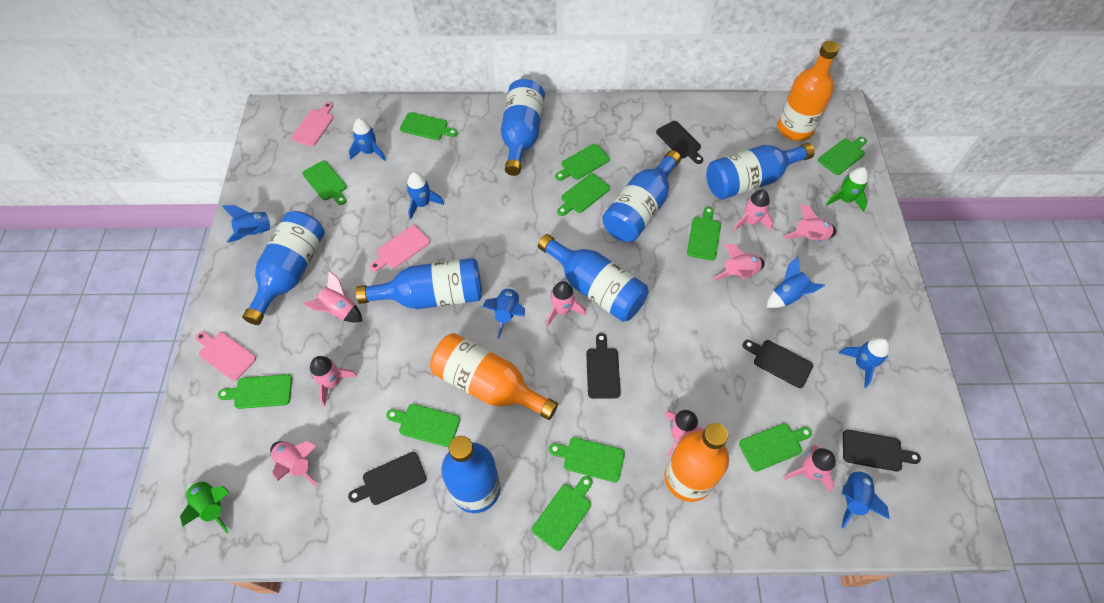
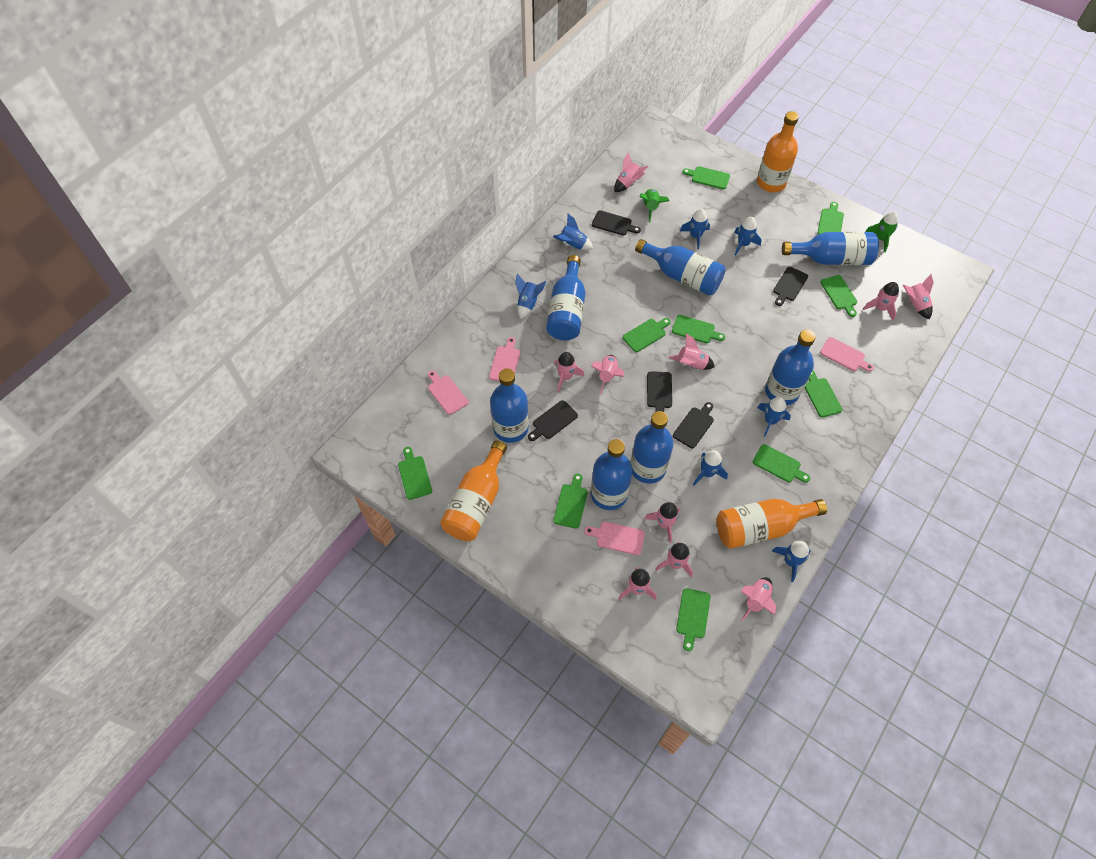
green cutting board: [218,374,292,409] [302,161,347,205] [386,404,460,447] [400,112,458,140] [532,476,592,551] [549,437,625,482] [555,144,610,181] [557,173,610,216] [687,207,721,261] [739,423,812,472] [818,137,867,175] = 11 -> [398,447,432,500] [553,474,588,529] [623,318,671,352] [672,315,725,343] [676,588,711,651] [683,166,730,189] [753,444,810,482] [804,371,842,417] [817,202,844,235] [820,275,857,317] = 10
pink cutting board: [195,332,256,381] [291,102,334,146] [370,225,430,272] = 3 -> [428,371,468,415] [489,337,520,382] [584,521,645,555] [820,337,874,372] = 4
pink rocket: [270,441,318,487] [303,270,362,323] [310,356,357,406] [546,281,586,327] [664,410,705,457] [713,244,765,280] [733,190,773,232] [782,204,837,242] [784,445,836,492] = 9 -> [554,352,584,392] [591,355,624,394] [614,152,648,192] [618,566,657,600] [645,502,680,543] [655,542,693,578] [668,333,715,370] [740,577,776,621] [863,282,899,321] [903,274,934,320] = 10

